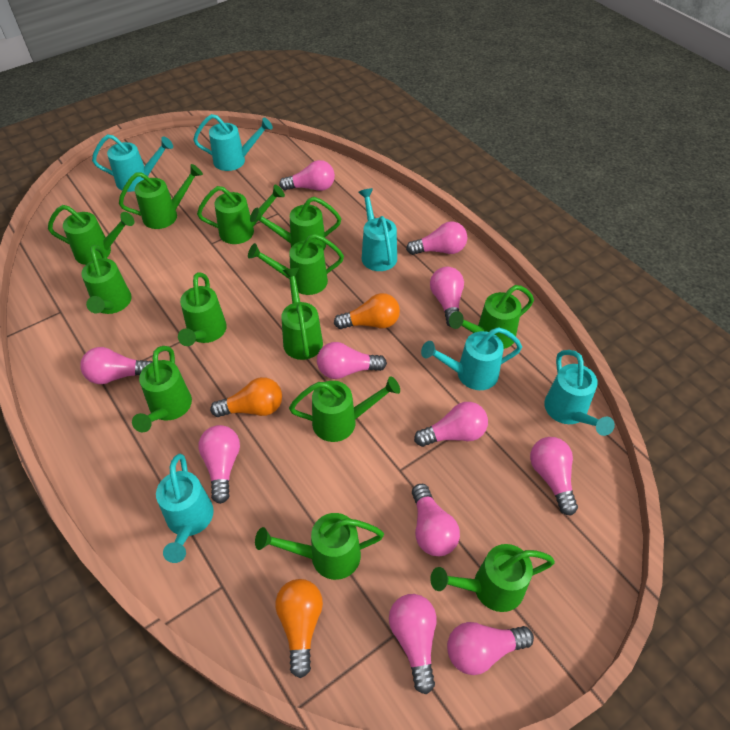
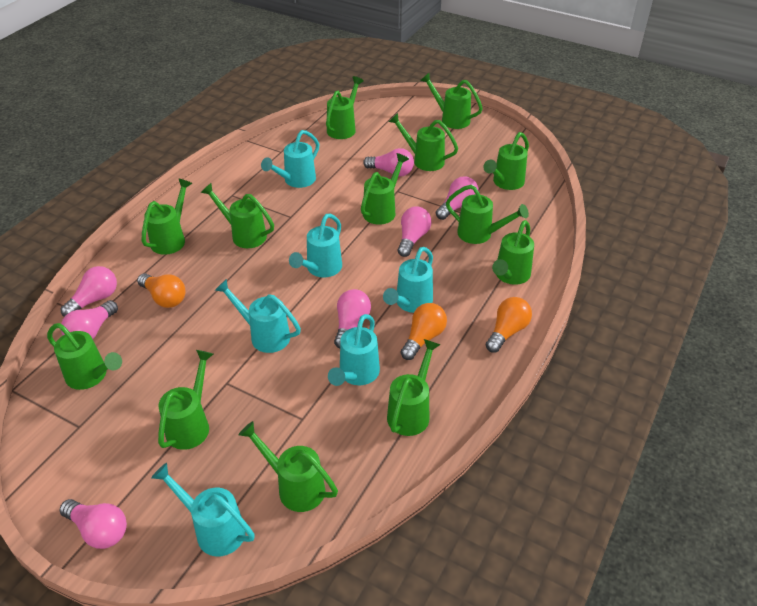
pink light bulb: [80,347,152,384] [198,425,240,504] [279,160,335,191] [317,342,387,379] [389,594,437,694] [406,221,467,255] [412,484,460,556] [414,402,488,447] [430,267,464,327] [447,622,534,675] [530,437,578,516] = 11 -> [60,499,127,549] [61,266,117,317] [61,300,118,339] [334,289,371,348] [363,148,414,177] [398,206,431,257] [436,176,479,220] = 7

